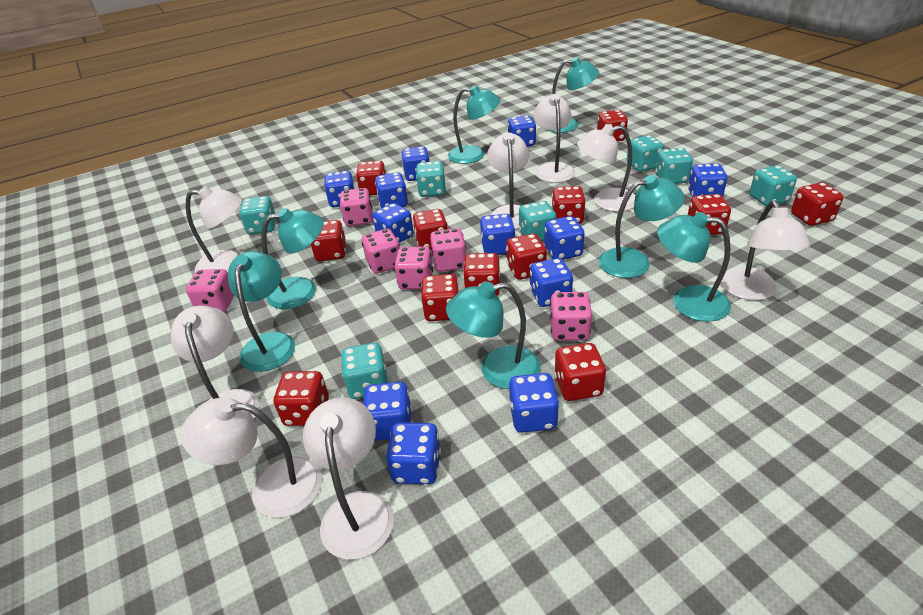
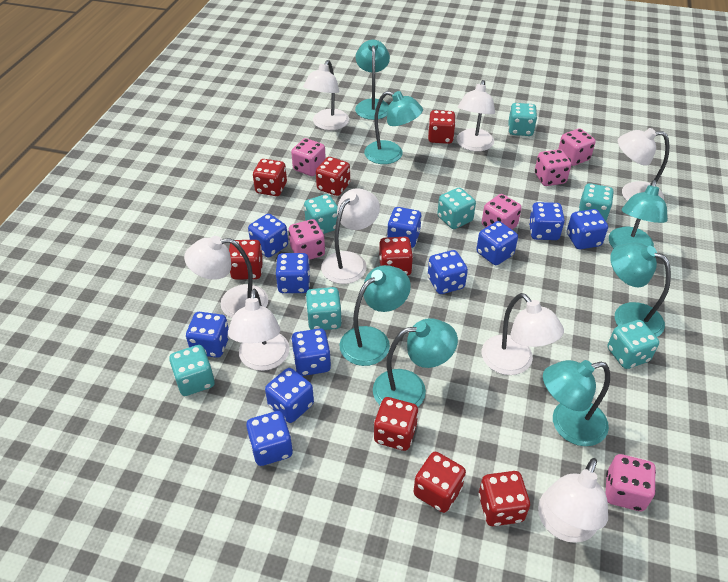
blue dice: [324,171,355,207] [363,382,412,441] [372,203,414,243] [375,172,408,208] [386,422,441,484] [401,146,430,181] [480,214,515,255] [508,115,536,147] [509,373,559,433] [530,258,573,307] [544,216,585,260] [688,163,727,197] = 12 -> [186,312,229,358] [246,411,293,466] [248,214,288,258] [265,368,314,423] [276,253,310,293] [291,328,331,376] [387,207,422,248] [428,250,468,294] [476,221,518,265] [529,202,565,240] [567,209,608,249] = 11
red dice: [274,371,329,426] [311,220,346,261] [356,161,386,195] [413,209,448,250] [421,274,459,321] [463,253,500,296] [506,234,547,280] [552,186,585,224] [554,343,606,401] [597,110,628,141] [688,194,731,235] [791,182,843,226] = 12 -> [229,240,263,280] [253,159,287,196] [316,157,350,196] [374,397,419,451] [379,237,413,276] [414,452,466,513] [428,110,456,144] [479,471,530,526] = 8

